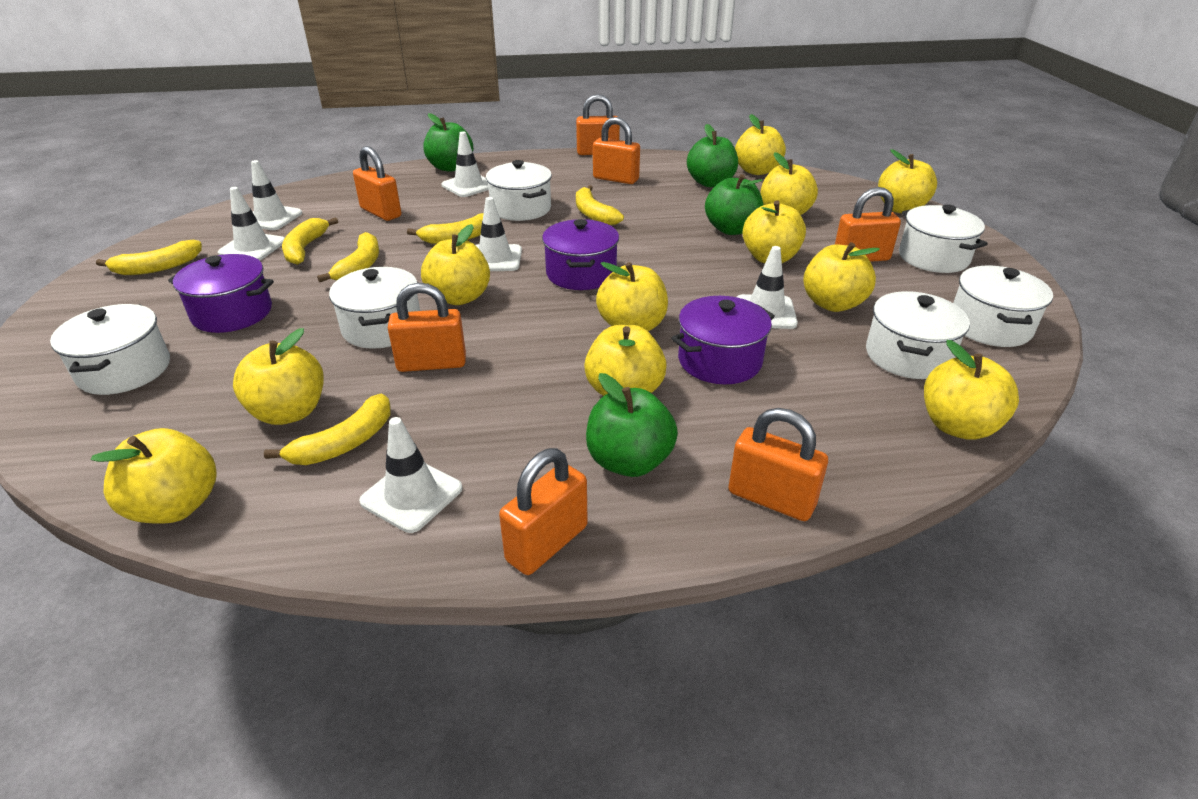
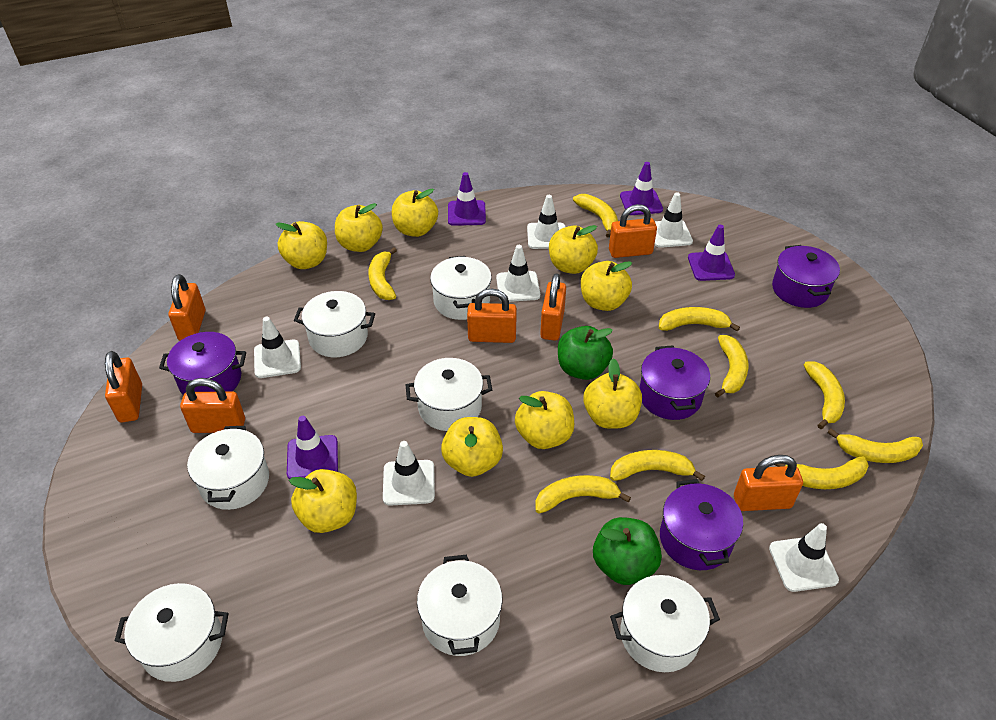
green apple: [423,113,473,172] [586,373,678,477] [687,124,738,187] [705,174,763,235] = 4 -> [558,326,613,380] [593,517,662,585] = 2
purple pot: [168,254,274,333] [542,219,619,290] [671,296,775,384] = 3 -> [159,332,246,395] [639,345,710,420] [660,479,743,570] [772,245,840,308] = 4
purple traffic cone: none = 0 -> [287,416,338,480] [448,172,486,226] [620,162,663,215] [688,225,735,281] = 4
white pot: [50,304,170,395] [329,267,420,349] [486,160,552,221] [866,291,970,379] [899,204,987,273] [953,266,1053,347] = 6 -> [115,583,228,682] [187,426,269,510] [294,291,375,357] [406,358,492,431] [417,555,503,656] [430,256,492,320] [610,575,720,672] = 7
yellow apple: [91,428,217,524] [233,328,323,425] [421,224,490,305] [584,325,667,396] [596,262,668,331] [735,114,786,175] [743,200,806,263] [760,152,818,215] [803,242,880,312] [878,149,937,213] [924,340,1019,440] = 11 -> [276,221,327,269] [289,469,357,533] [335,203,383,252] [392,189,438,237] [441,417,503,477] [515,391,574,449] [549,225,598,274] [581,261,632,311] [583,358,642,429] = 9
yellow banana: [96,240,202,275] [264,393,391,465] [282,217,338,265] [317,232,379,282] [407,213,484,244] [576,185,624,225] = 6 -> [368,247,397,300] [535,475,631,514] [573,194,618,238] [610,450,705,481] [659,307,740,332] [715,335,748,398] [774,456,869,489] [804,361,845,429] [827,428,923,463] = 9

